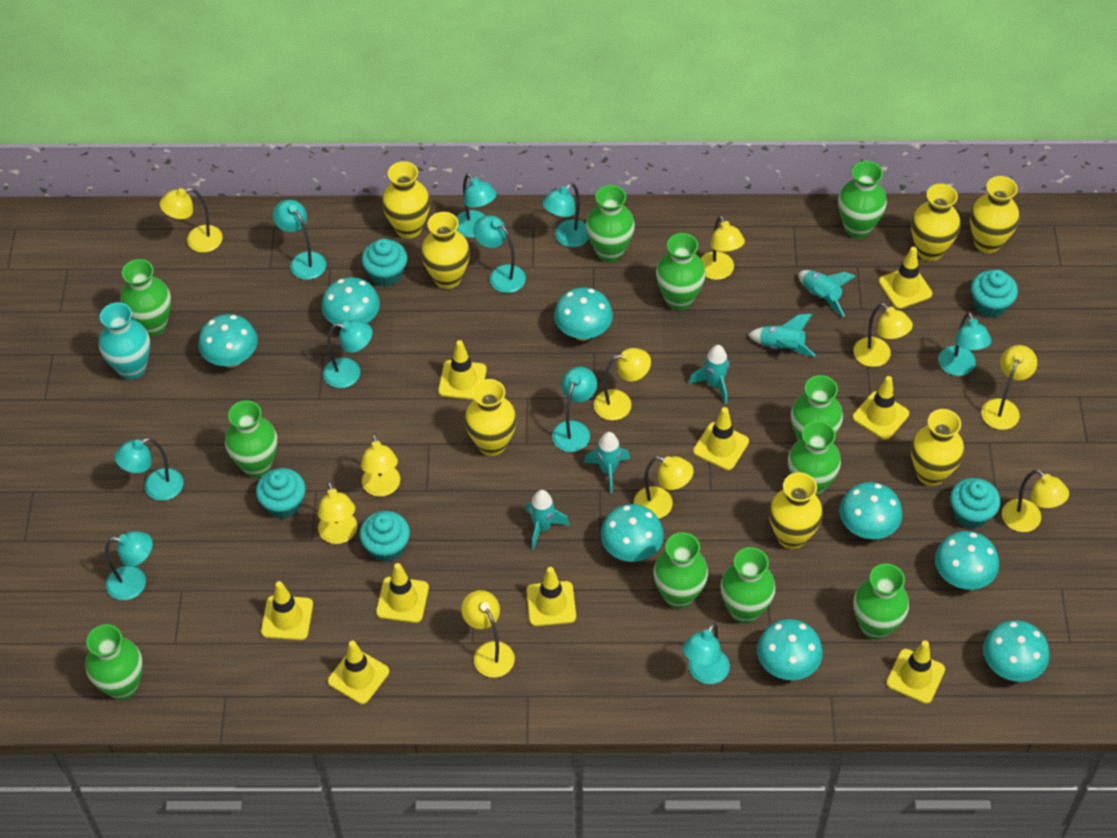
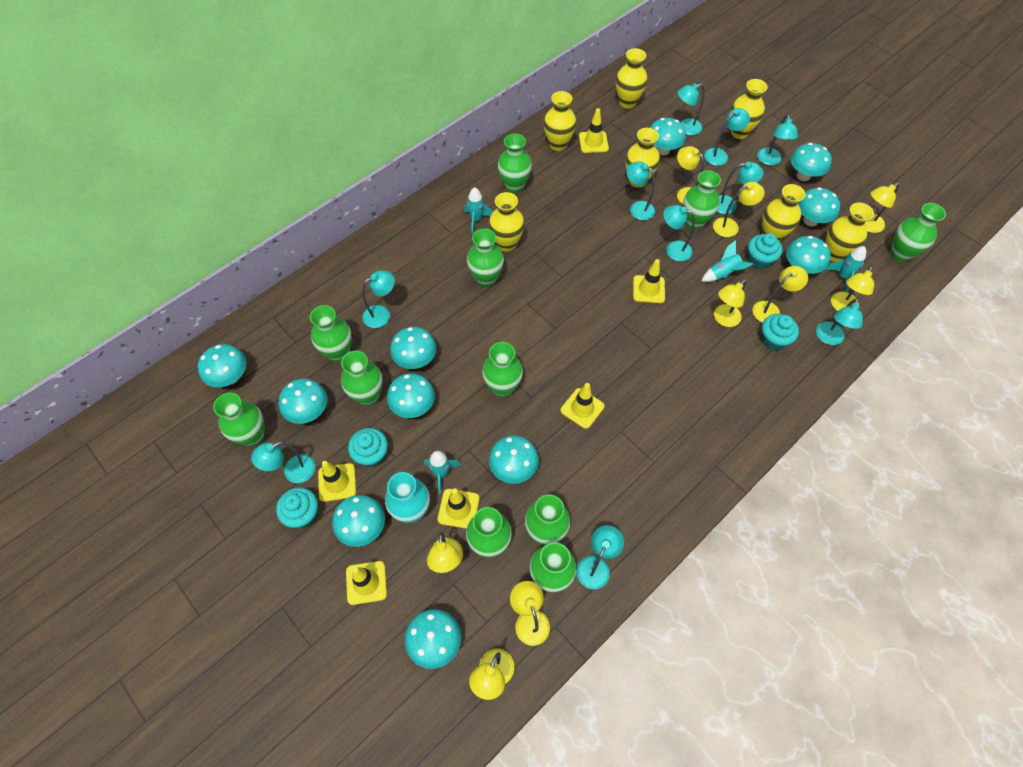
turquoise cupcake: [256,468,306,519] [360,511,410,562] [362,239,408,287] [950,478,1001,529] [971,270,1018,318] = 5 -> [276,488,318,528] [348,428,388,467] [748,233,782,269] [761,314,799,351] = 4
turquoise mushroom: [198,314,258,368] [321,277,380,324] [554,288,613,341] [600,504,664,562] [757,619,823,680] [839,482,903,539] [935,531,999,590] [983,620,1050,682] = 8 -> [198,344,247,387] [279,379,327,424] [332,495,385,547] [387,373,435,418] [390,327,436,369] [404,609,461,669] [489,435,539,484] [650,118,686,155] [786,236,831,274] [791,143,832,181] [798,187,840,227] = 11
turquoise rocket: [525,490,569,550] [584,432,630,493] [689,345,729,404] [748,314,815,357] [798,270,856,317] = 5 -> [424,451,461,494] [464,187,493,233] [702,240,753,282] [825,246,866,292] = 4
yellow lamp: [160,188,223,253] [318,481,357,544] [361,434,400,497] [461,590,515,678] [594,348,651,420] [634,456,694,519] [700,216,745,280] [853,303,913,367] [981,345,1037,430] [1002,469,1069,532] = 10 -> [427,532,463,573] [469,648,514,700] [510,581,550,646] [677,146,704,204] [713,182,765,237] [714,280,746,327] [753,266,808,323] [831,267,874,311] [865,183,900,233] = 9
yellow traffic cone: [261,581,313,640] [328,641,389,704] [376,563,429,623] [438,340,487,400] [526,567,576,626] [693,407,749,470] [853,376,909,440] [879,247,932,309] [887,640,945,704] = 9 -> [318,461,356,502] [346,561,387,605] [438,488,479,529] [561,383,605,429] [579,108,609,153] [633,259,665,303] = 6

